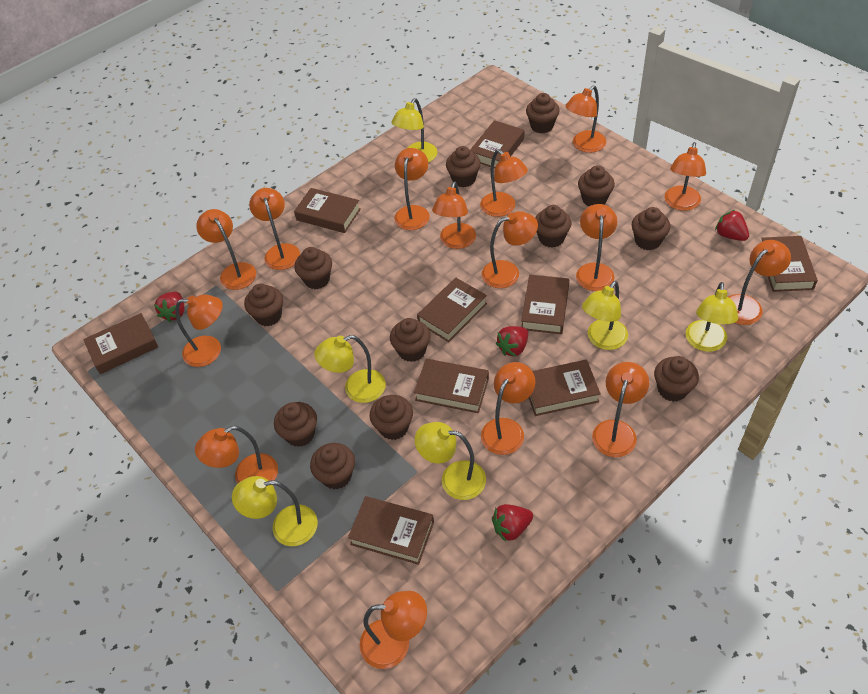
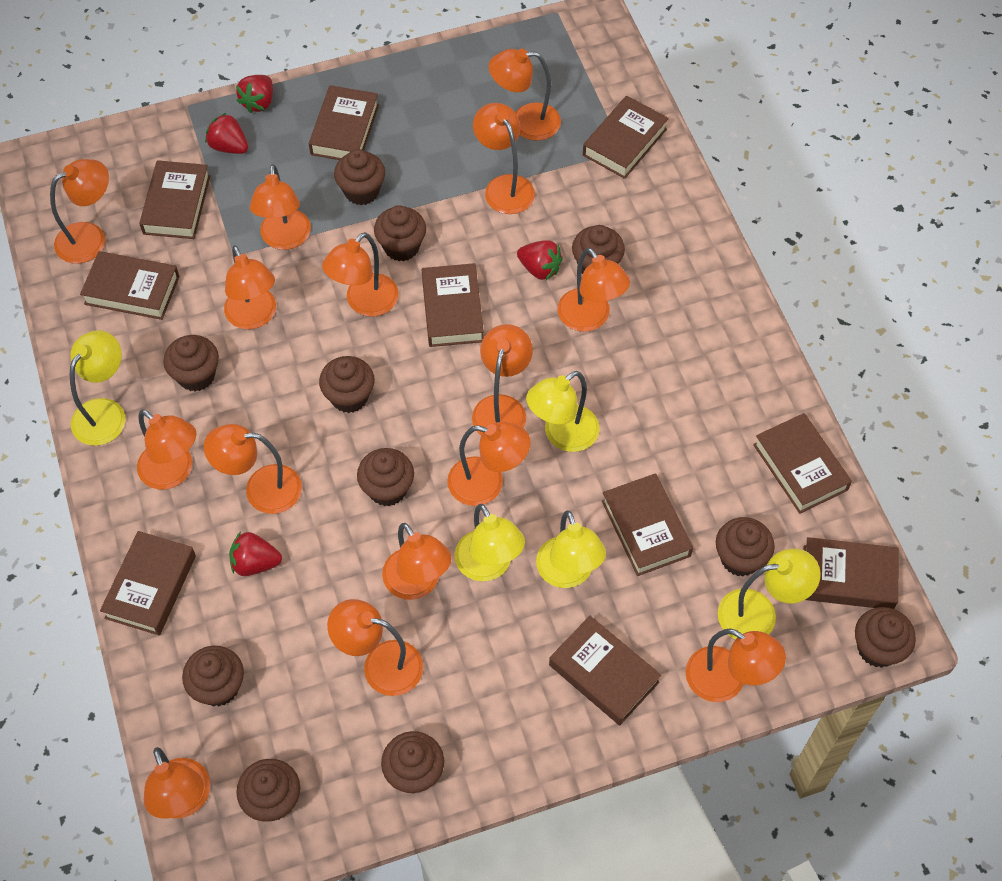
brown book: [83,313,159,374] [294,188,361,233] [348,496,434,565] [414,359,489,413] [417,278,487,342] [470,120,524,168] [521,275,569,334] [529,360,601,416] [761,236,818,292] = 9 -> [80,251,179,320] [100,531,196,636] [139,160,210,239] [309,85,379,160] [422,263,484,347] [549,616,661,725] [583,96,669,179] [602,473,693,576] [753,413,852,514] [803,537,898,609] = 10
brown cupcake: [244,284,283,326] [274,402,317,447] [295,247,332,289] [310,443,355,489] [370,395,413,440] [390,318,431,362] [446,146,481,187] [526,93,560,134] [535,205,571,248] [578,165,615,206] [632,207,670,250] [654,356,699,402] = 12 -> [163,335,219,391] [182,646,244,706] [236,759,300,822] [319,356,375,413] [334,149,385,205] [357,448,414,506] [374,205,426,261] [381,731,444,793] [572,225,625,274] [716,517,775,576] [855,607,916,668] = 11
yellow lamp: [232,476,318,546] [314,335,386,403] [391,98,438,162] [415,422,486,500] [582,281,628,350] [686,282,738,352] = 6 -> [70,330,126,446] [455,504,525,581] [526,371,600,452] [536,511,606,588] [718,549,821,640] = 5

